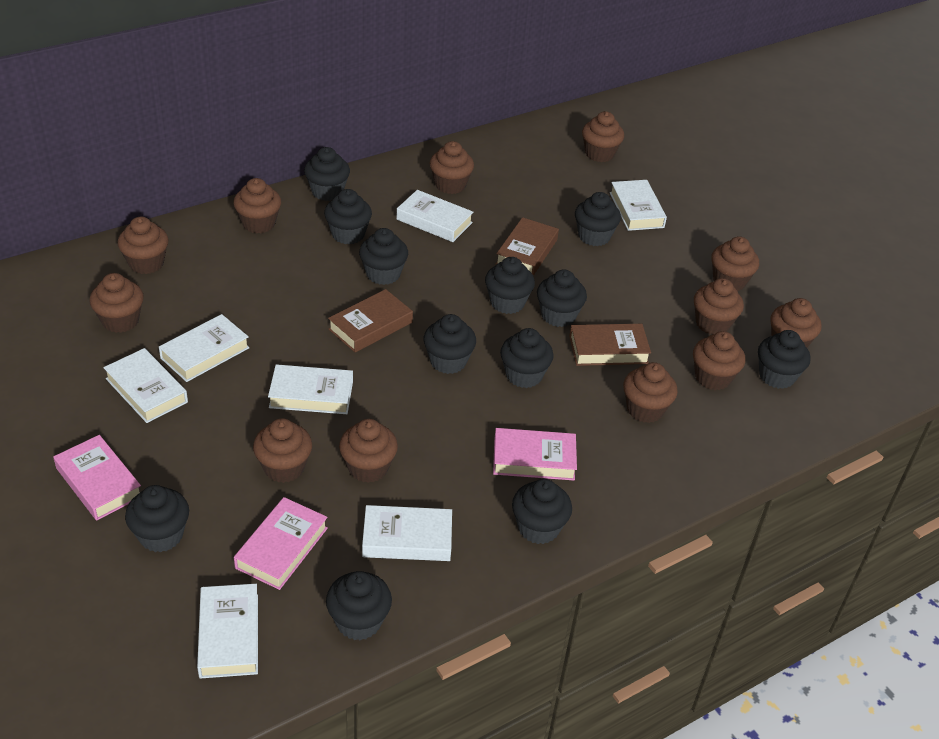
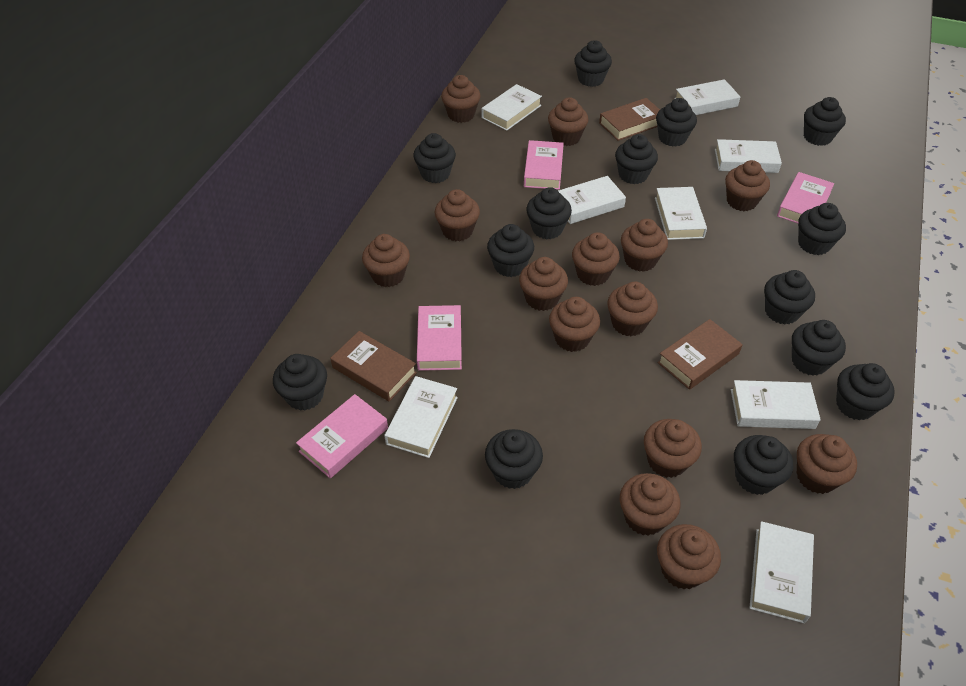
black cupcake: [125,485,189,552] [304,147,350,201] [324,189,372,244] [326,571,392,640] [359,228,408,285] [424,314,476,374] [485,257,535,314] [500,328,554,388] [512,479,572,544] [537,269,587,327] [575,192,621,246] [758,330,810,389] = 12 -> [273,354,327,411] [413,133,456,183] [485,429,543,489] [487,224,534,277] [526,187,572,239] [574,40,612,87] [615,134,658,184] [656,98,697,147] [734,435,793,495] [764,270,815,324] [792,320,846,376] [798,203,846,255] [804,97,846,146] [836,363,895,420] = 14
brown cupcake: [89,273,144,333] [117,217,169,274] [233,178,281,234] [253,418,312,483] [339,419,398,483] [430,141,474,194] [582,111,624,162] [623,362,678,423] [693,331,745,390] [694,278,744,335] [711,236,759,291] [770,298,822,348] = 12 -> [362,234,410,287] [435,189,480,241] [441,75,481,123] [519,257,568,311] [548,97,588,146] [549,297,600,352] [572,232,620,286] [607,282,658,336] [620,473,680,536] [621,219,668,272] [644,419,702,478] [657,524,721,589] [725,160,770,211] [797,434,857,494] = 14
pink book: [53,435,141,520] [234,497,328,590] [493,428,577,481] = 3 -> [296,394,388,478] [417,305,462,371] [524,140,564,190] [777,172,835,223] = 4
white book: [103,348,188,423] [159,314,250,382] [197,584,258,679] [268,364,353,414] [362,505,452,561] [396,190,473,242] [610,180,667,231] = 7 -> [384,376,458,458] [481,84,542,131] [558,176,626,224] [655,187,707,240] [674,79,740,115] [715,139,782,173] [731,380,821,429] [750,521,814,623] = 8

